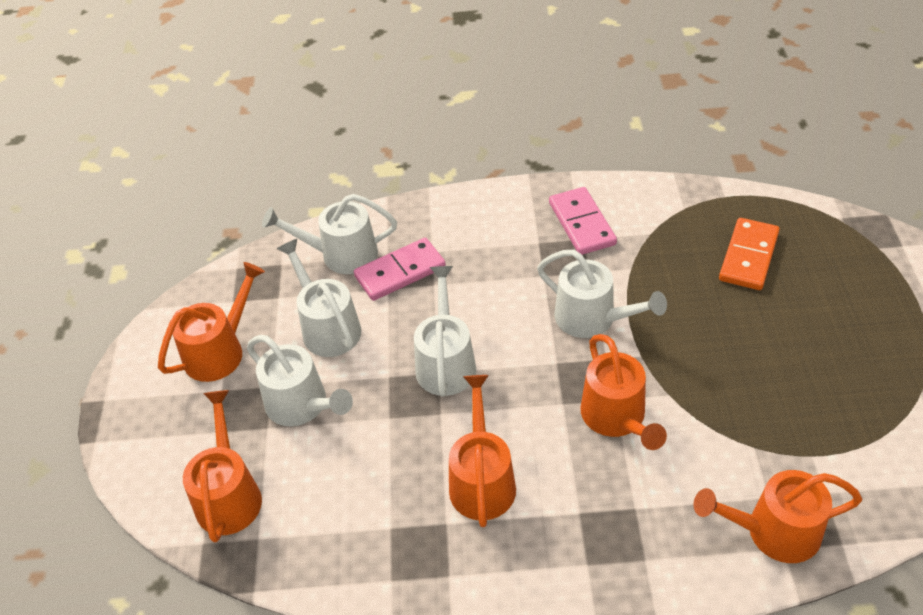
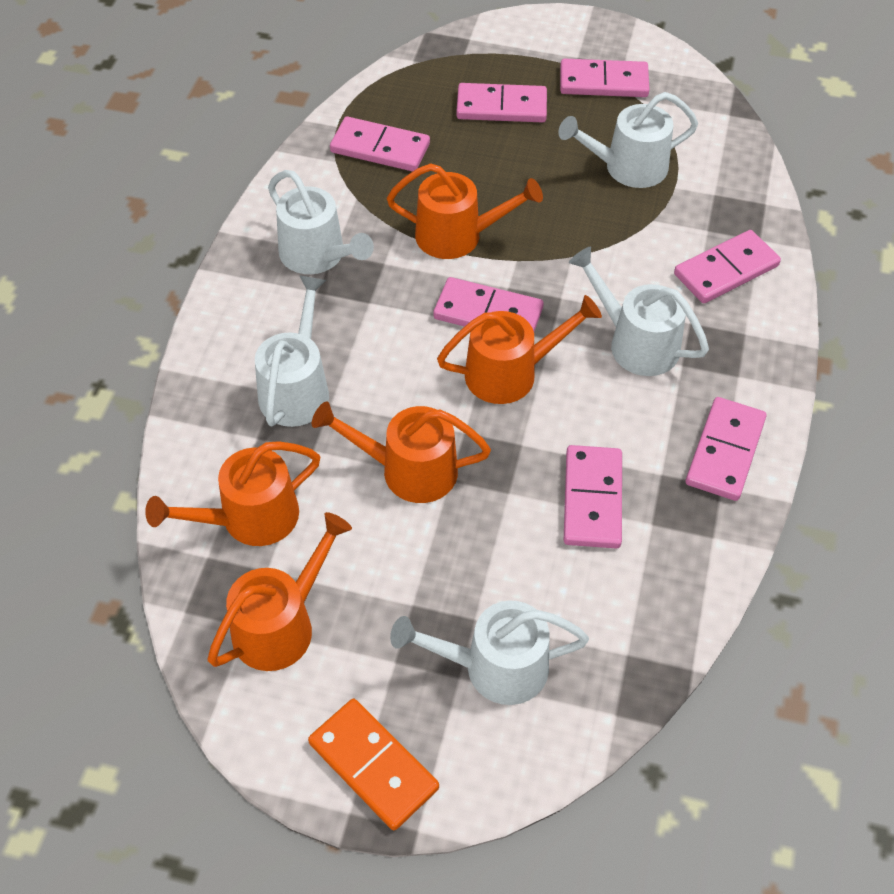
pink domino: [354,238,446,301] [549,187,617,255] = 2 -> [330,117,430,172] [433,277,544,331] [456,83,547,122] [560,58,650,97] [564,445,622,549] [674,230,781,303] [686,397,766,501] = 7

